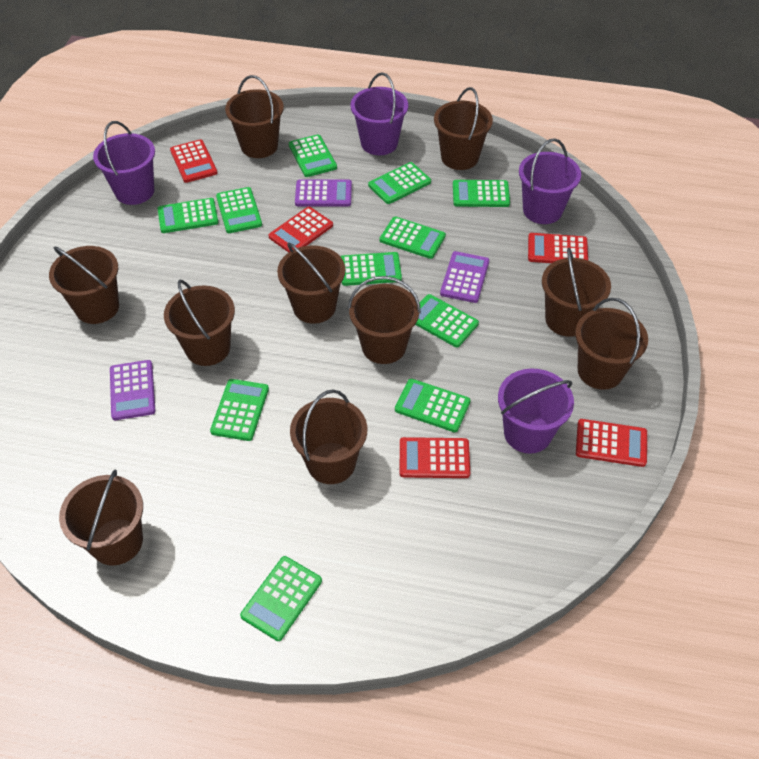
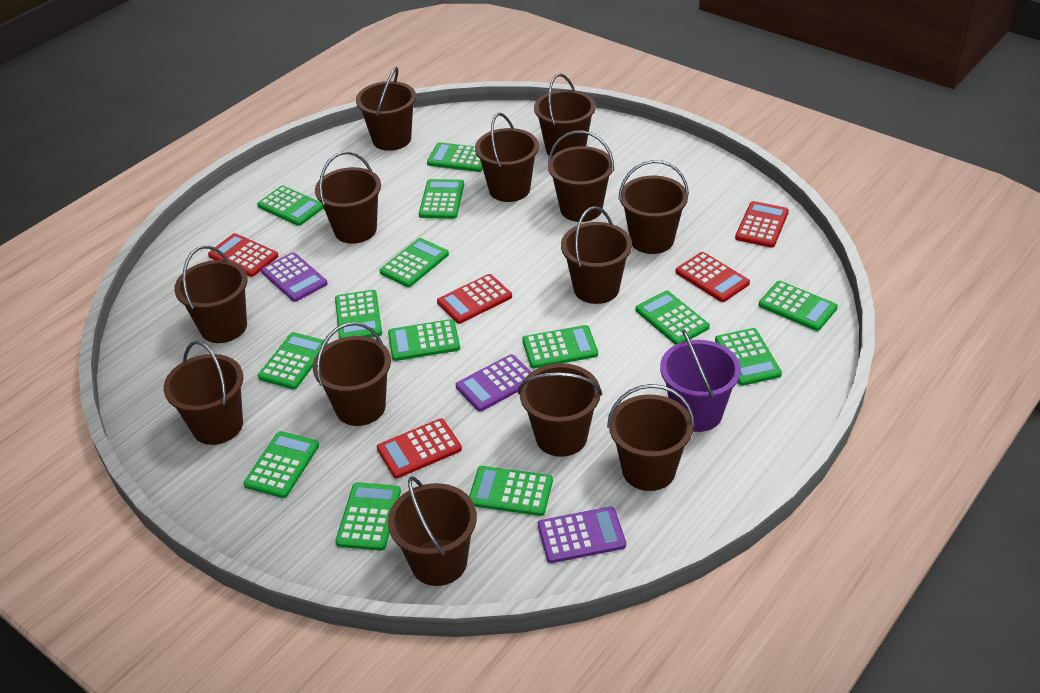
brown bucket: [49,246,119,324] [59,470,143,565] [164,280,235,366] [225,75,284,158] [277,242,345,324] [290,389,367,484] [348,276,421,364] [434,87,493,170] [542,248,611,337] [575,298,648,390] = 10 -> [164,341,243,445] [174,246,247,343] [313,322,391,426] [315,151,381,244] [356,67,416,151] [388,476,477,586] [475,113,539,202] [518,363,602,457] [534,74,596,156] [548,130,614,222] [561,206,632,304] [607,384,695,491] [618,160,689,254] = 13
green calculator: [157,198,218,233] [210,379,269,441] [216,187,262,233] [240,556,322,641] [289,134,337,177] [340,252,402,286] [368,162,431,204] [380,216,446,259] [395,379,470,432] [415,294,479,347] [453,180,510,207] = 11 -> [243,431,319,498] [257,185,324,226] [258,332,328,389] [335,290,382,339] [335,482,401,551] [379,238,449,287] [388,319,460,361] [419,179,464,219] [427,142,483,172] [469,466,553,516] [522,325,598,368] [636,291,710,345] [715,328,782,386] [759,281,838,331] = 14
purple bucket: [93,121,155,205] [350,72,408,155] [498,369,574,454] [519,138,581,224] = 4 -> [660,329,741,432] = 1

